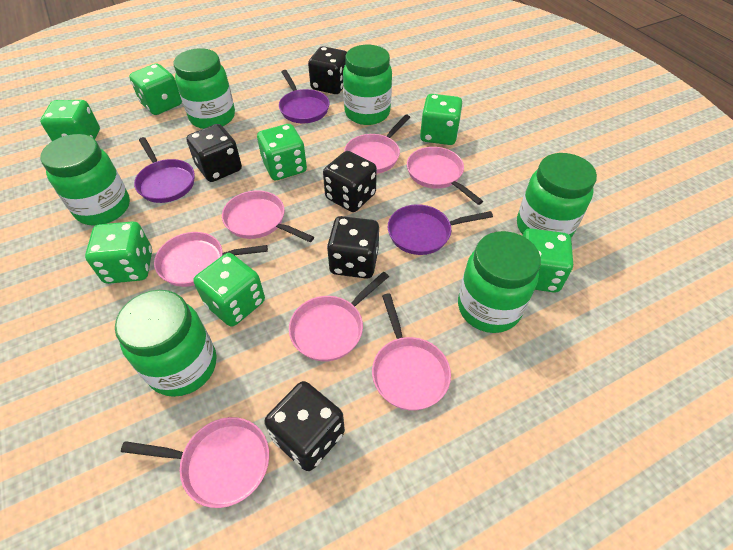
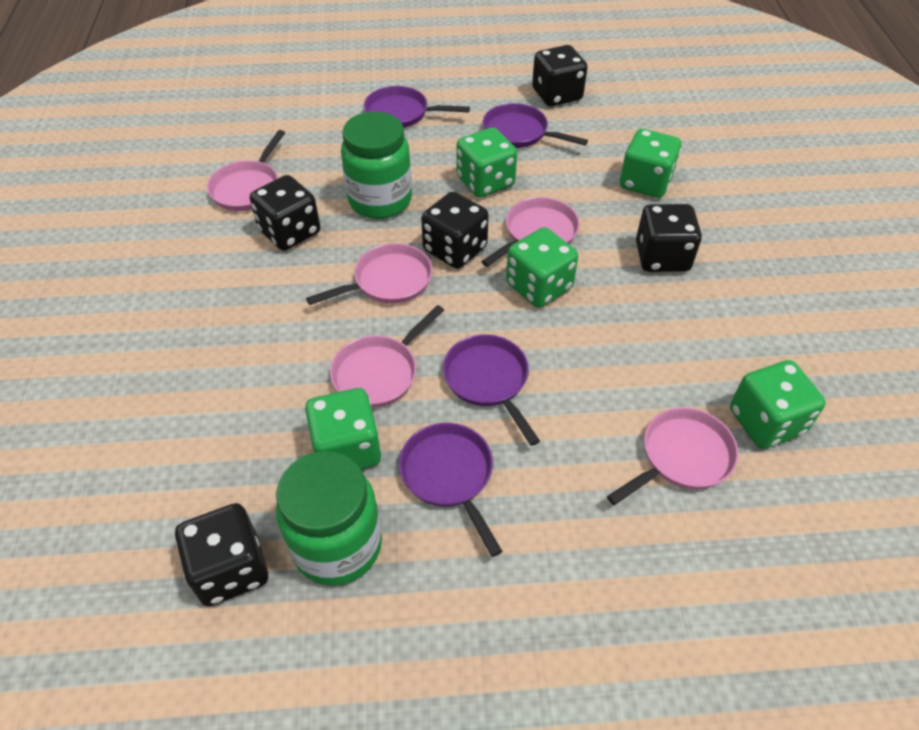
green dice: [40,100,100,141] [85,221,152,284] [129,63,182,115] [193,253,265,327] [257,124,307,180] [420,94,463,145] [522,228,573,293] = 7 -> [305,388,381,469] [457,127,517,198] [506,227,578,308] [620,129,681,198] [730,360,826,449] = 5
green jar: [40,134,130,225] [115,290,216,397] [173,48,235,129] [343,45,392,125] [458,231,541,333] [517,153,597,238] = 6 -> [276,451,382,586] [341,112,412,219] = 2
pink pan: [121,417,269,508] [154,232,268,287] [222,190,314,242] [289,272,389,361] [344,114,410,174] [372,293,451,410] [407,147,483,205] = 7 -> [207,130,285,211] [306,243,432,305] [330,305,444,408] [481,197,580,267] [607,408,738,505] = 5
purple pan: [134,137,195,203] [279,70,330,123] [388,204,493,255] = 3 -> [364,86,470,128] [399,423,502,557] [443,334,540,446] [483,103,588,148] = 4

